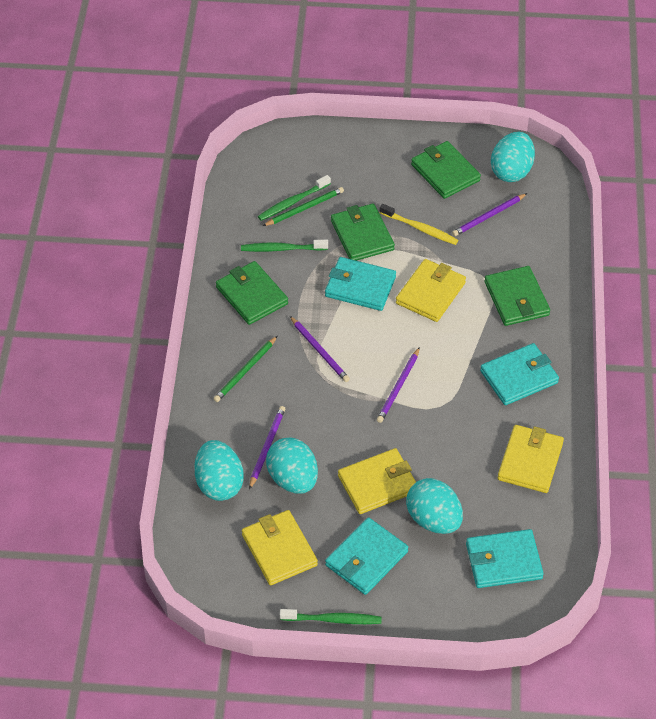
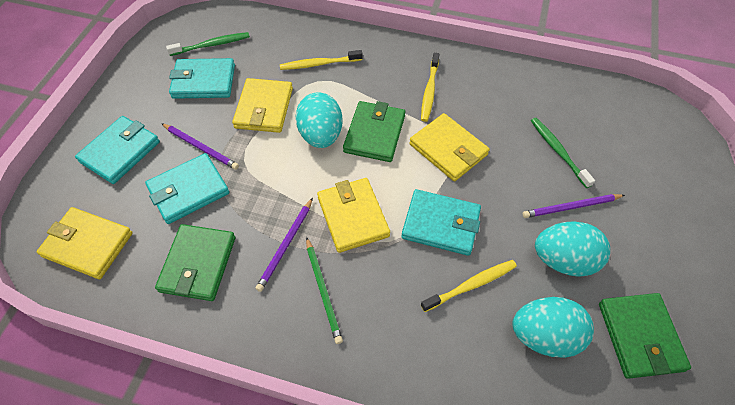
green pencil: [214,336,277,402] [263,187,344,226] = 2 -> [306,237,343,344] = 1
green toothbrush: [241,240,328,252] [258,175,331,221] [280,609,382,624] = 3 -> [166,32,250,56] [531,118,595,188] = 2
green wallet: [216,261,288,325] [331,204,395,261] [411,141,481,199] [484,266,550,326] = 4 -> [155,224,235,301] [343,101,405,162] [599,293,691,379] = 3
purple pencil: [249,406,285,490] [290,316,350,382] [377,347,420,423] [452,193,527,236] = 4 -> [161,123,239,170] [255,198,313,292] [523,194,625,218] = 3
turquoise egg: [194,440,244,501] [266,437,318,494] [406,478,463,534] [491,132,535,182] = 4 -> [295,93,343,148] [512,297,594,358] [535,221,610,277] = 3
yellow toothbrush: [380,204,458,245] = 1 -> [280,50,363,70] [421,53,439,122] [421,260,517,312] = 3

